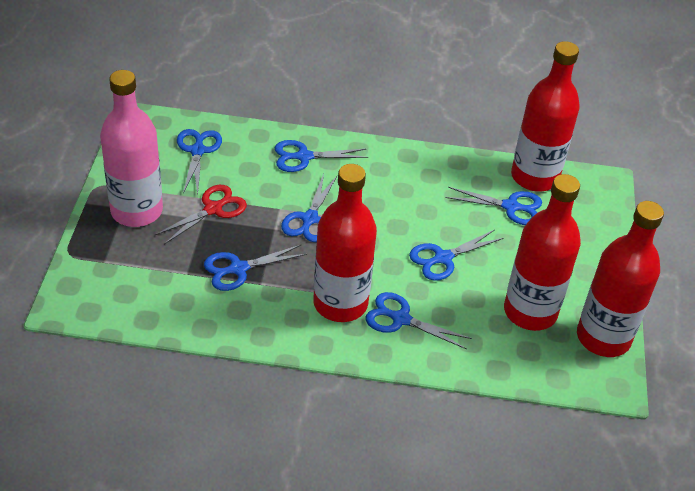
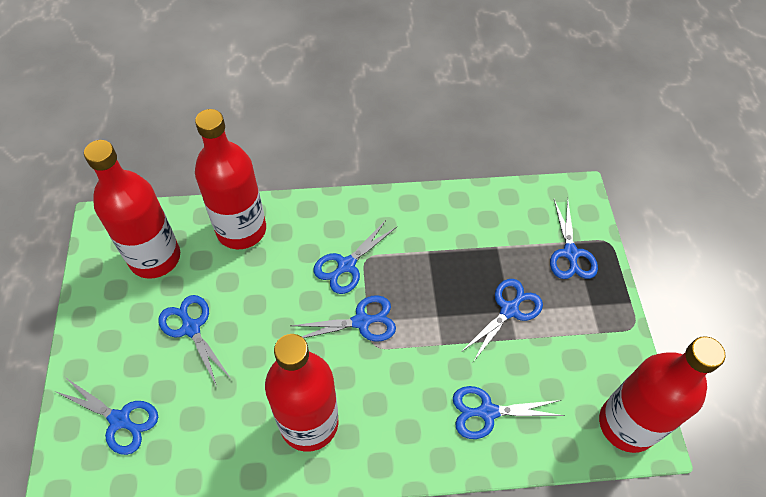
pink bottle: [100,70,163,227] = 1 -> none = 0
red scissors: [155,185,247,245] = 1 -> none = 0

